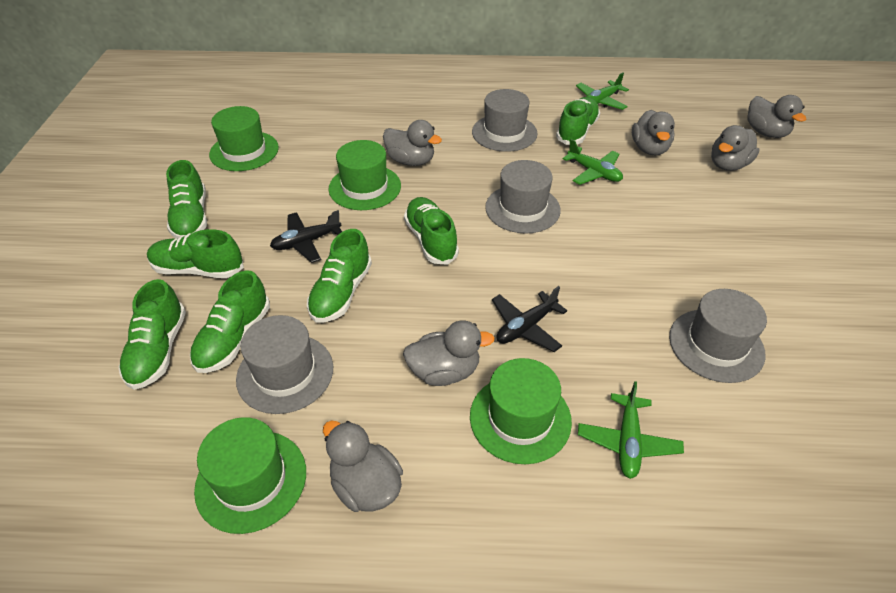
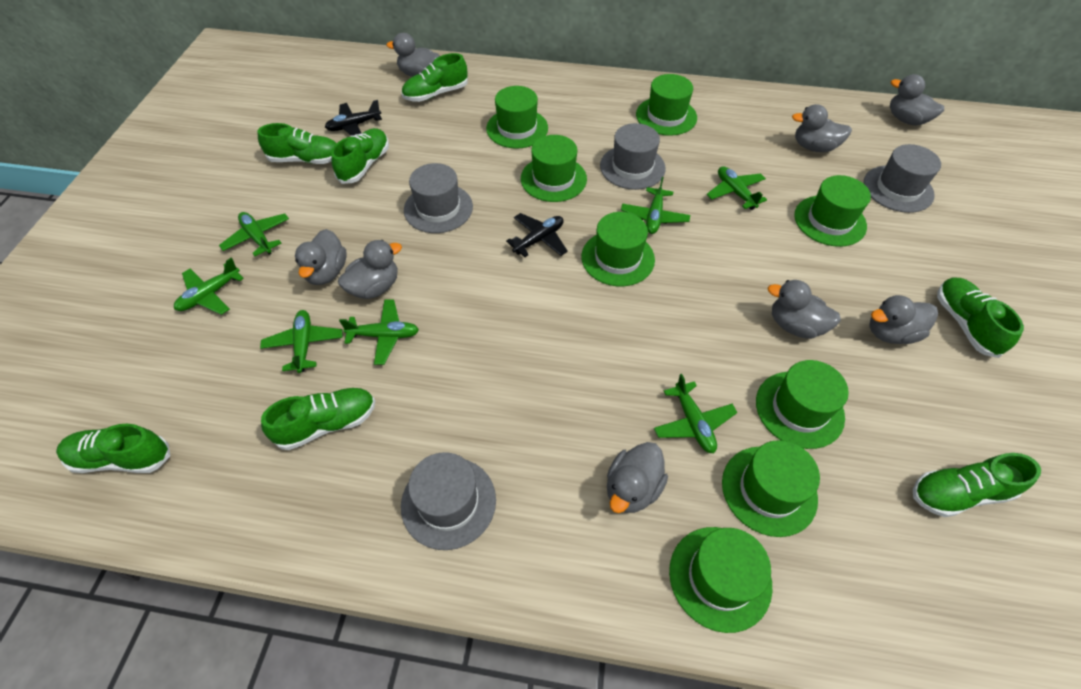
green hat: [194,417,306,534] [209,106,279,171] [329,140,401,210] [470,358,572,464] = 4 -> [486,86,548,149] [521,135,587,202] [581,212,655,286] [636,74,697,136] [669,527,772,633] [722,440,820,537] [756,360,849,449] [794,175,871,247] = 8
green plane: [563,139,623,185] [576,72,629,110] [578,381,684,479] = 3 -> [174,258,244,315] [219,212,289,256] [260,310,342,373] [339,299,419,365] [621,177,690,234] [654,374,738,453] [706,166,767,210] = 7
grey duck: [323,420,403,512] [383,120,442,166] [403,320,495,386] [632,110,675,156] [711,125,760,171] [748,95,806,138] = 6 -> [295,229,347,285] [338,240,402,299] [386,33,439,77] [607,442,668,513] [768,280,841,339] [792,104,852,152] [869,295,938,344] [890,74,944,125] = 8

